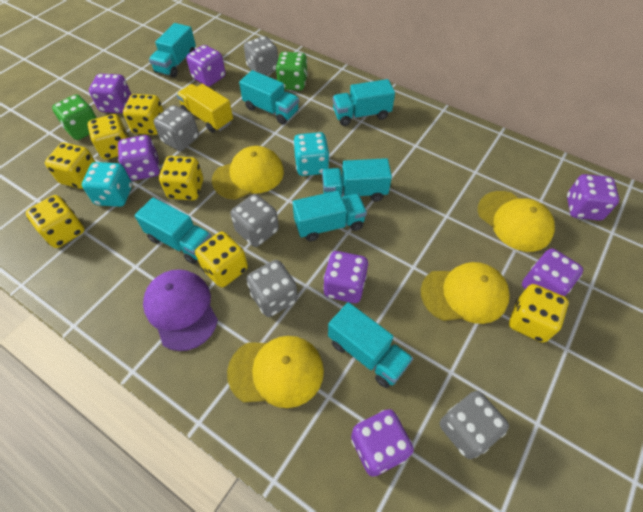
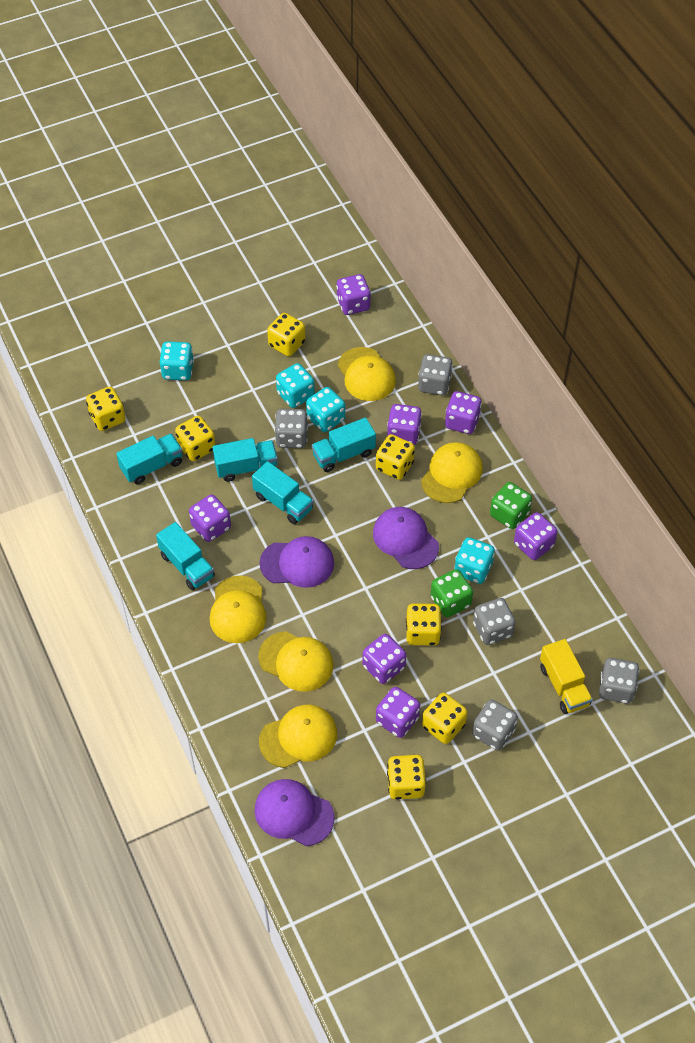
purple cap: [143,269,218,351] = 1 -> [254,779,335,846] [259,536,334,588] [373,507,439,569] = 3
turquoise dice: [82,162,132,207] [293,132,329,176] = 2 -> [160,341,194,380] [276,363,315,408] [306,387,345,432] [454,537,495,584] = 4
turquoise truck: [134,197,212,264] [149,23,196,78] [239,70,299,125] [293,191,367,242] [322,158,392,202] [328,302,413,388] [333,79,395,126] = 7 -> [116,433,182,484] [156,522,215,590] [212,438,278,482] [252,461,314,524] [312,418,376,472] = 5
yellow cap: [212,146,284,200] [227,336,324,408] [421,262,510,324] [478,191,555,252] = 4 -> [210,576,266,643] [258,631,333,692] [259,705,337,768] [338,347,396,401] [421,442,483,503] = 5

